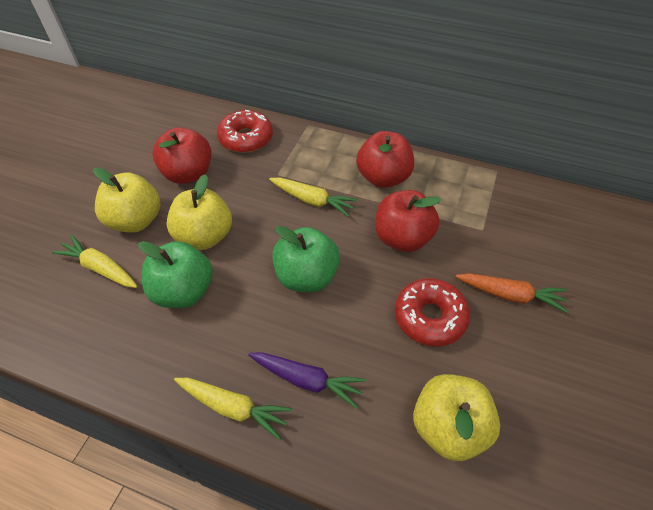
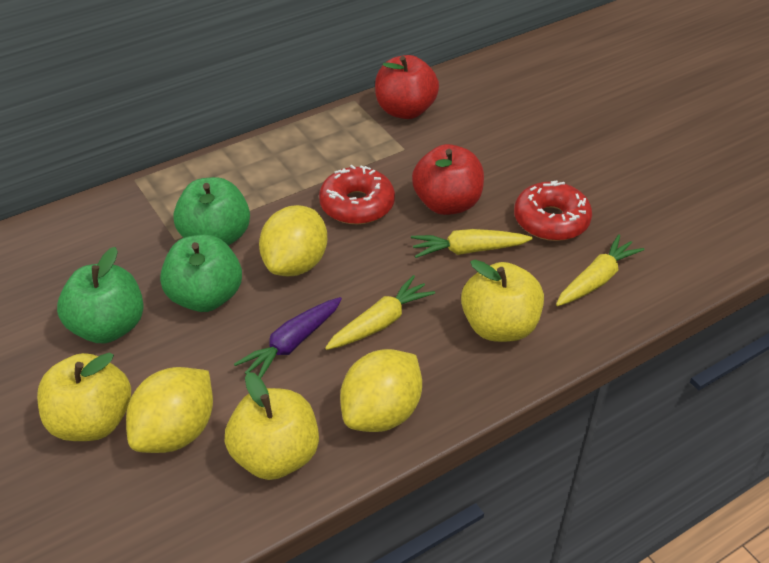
green apple: [138,241,213,308] [272,226,340,292] = 2 -> [57,247,144,343] [160,234,242,312] [173,177,250,246] = 3
orange carrot: [456,273,568,313] = 1 -> none = 0
red apple: [153,127,211,184] [356,131,414,188] [375,190,441,252] = 3 -> [375,55,439,119] [412,144,484,215] = 2
yellow lemon: none = 0 -> [126,367,213,453] [259,205,327,276] [340,349,422,432] = 3

